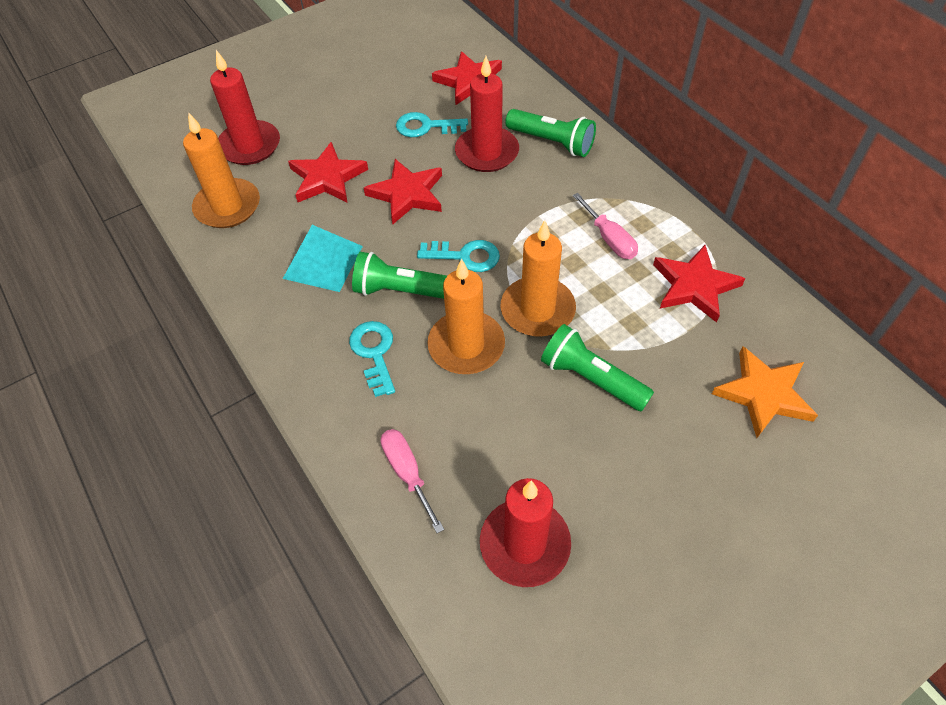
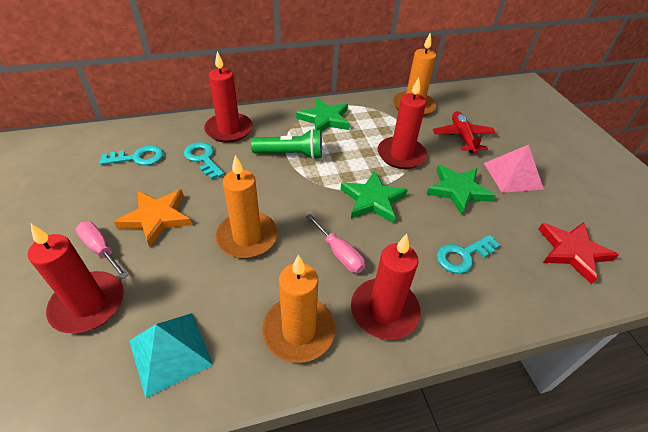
green flashlight: [352,252,447,299] [505,109,596,157] [541,324,654,411] = 3 -> [251,129,322,159] = 1
green star: none = 0 -> [296,98,350,132] [341,171,407,223] [426,164,495,215] = 3
pink pyramid: none = 0 -> [484,145,544,193] = 1
red candle: [210,50,280,165] [455,56,519,172] [480,478,571,587] = 3 -> [28,224,124,333] [204,51,253,143] [351,234,421,340] [378,77,427,169] = 4
red plane: none = 0 -> [433,111,496,153] = 1
red star: [288,142,368,203] [364,159,442,225] [432,51,502,105] [653,245,745,323] = 4 -> [538,222,619,284] = 1

